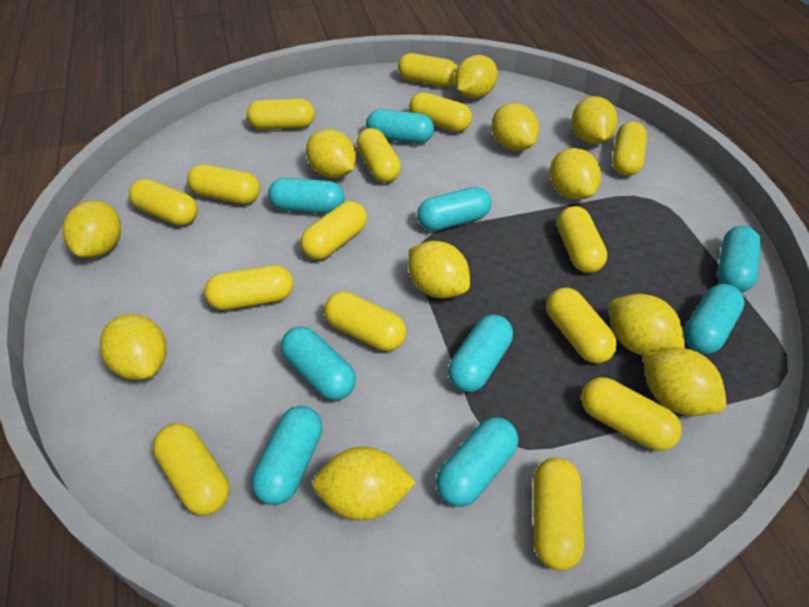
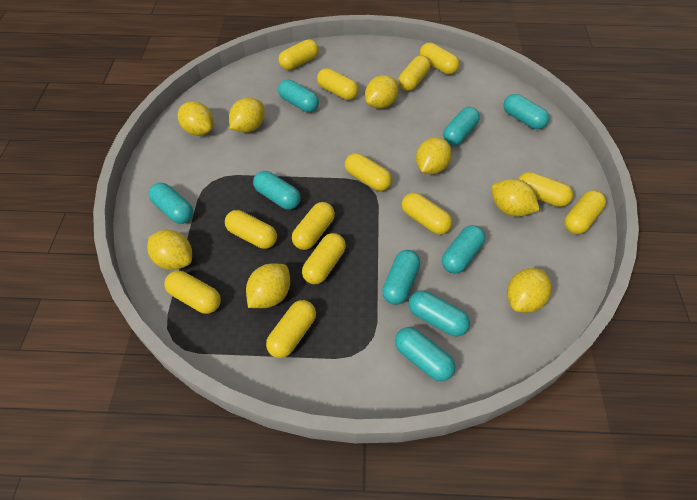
yellow capsule: [129,179,198,226] [153,424,229,515] [187,164,260,204] [204,265,293,310] [247,98,315,130] [300,201,367,260] [324,292,406,351] [357,128,401,183] [398,53,457,87] [409,92,472,132] [533,458,584,571] [546,288,617,363] [557,206,607,273] [581,377,682,451] [612,121,647,176] = 15 -> [165,271,221,314] [225,210,277,249] [266,300,316,358] [278,39,319,70] [292,202,335,250] [302,233,346,284] [317,68,359,100] [345,153,392,191] [398,55,430,91] [402,192,452,235] [420,43,459,74] [518,172,573,207] [564,190,606,234] = 13
yellow lemon: [63,201,121,258] [100,314,167,380] [306,129,356,178] [312,447,416,521] [408,241,470,298] [454,55,498,99] [492,103,539,151] [550,148,601,200] [572,96,618,144] [609,294,685,355] [643,348,726,416] = 11 -> [147,230,192,270] [178,101,213,136] [229,98,265,133] [246,263,290,308] [365,75,399,109] [416,137,452,174] [491,179,540,217] [507,268,552,313] = 8

